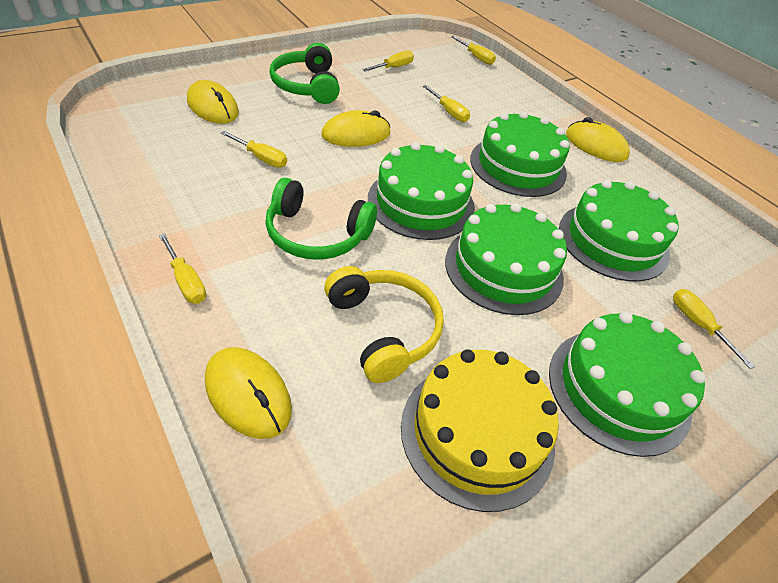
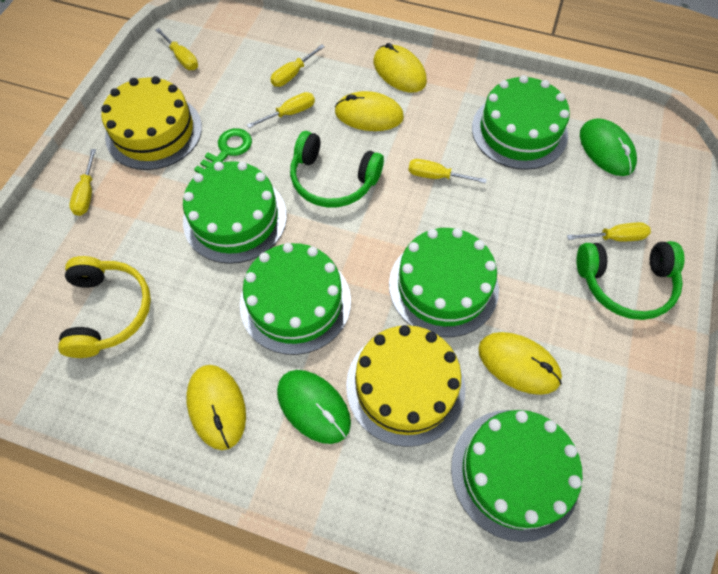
green key: none = 0 -> [194,128,252,173] = 1
green mouse: none = 0 -> [277,370,351,444] [580,118,637,176] = 2
yellow cake: [401,349,559,512] = 1 -> [101,76,202,170] [346,325,465,447] = 2

